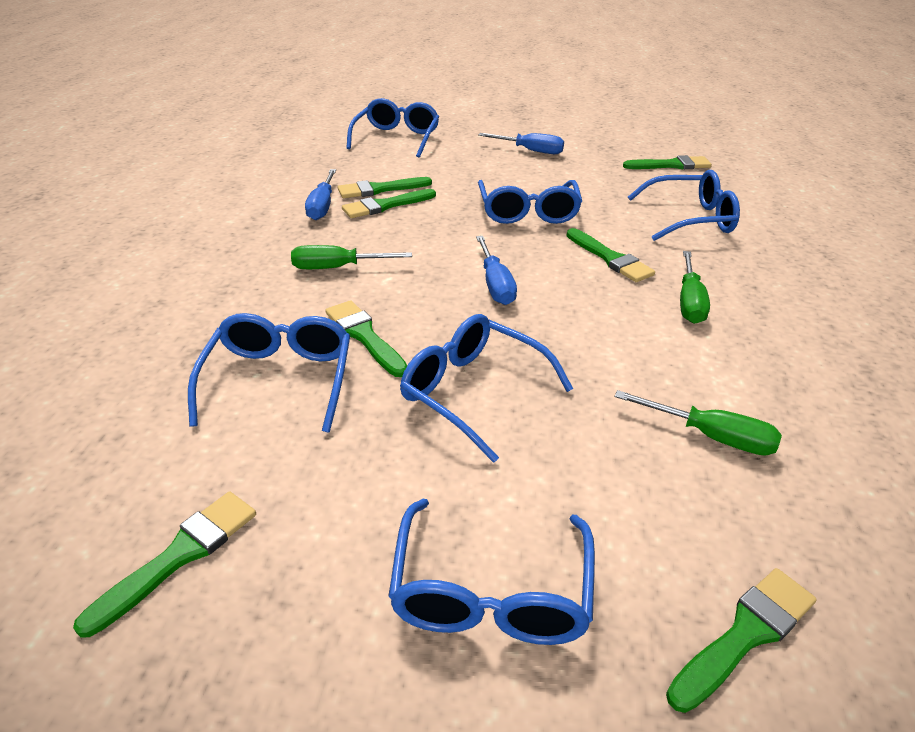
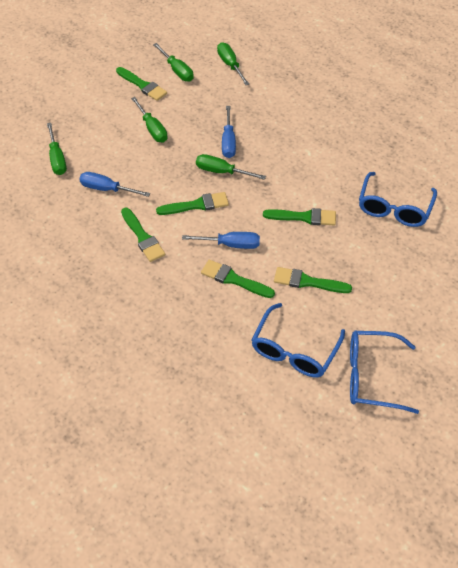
blue glasses: [188,313,350,433] [346,98,439,158] [388,499,595,645] [400,314,573,463] [478,180,582,224] [628,170,740,241] = 6 -> [252,303,345,377] [350,331,419,414] [359,172,437,227] = 3
green brush: [73,492,256,637] [325,300,407,377] [338,177,432,198] [342,189,436,218] [567,228,655,282] [623,155,712,170] [666,568,817,713] = 7 -> [116,67,167,101] [121,208,165,262] [156,192,229,215] [201,260,275,298] [263,208,336,225] [274,267,352,293] = 6
green screwdriver: [291,245,412,269] [615,390,782,456] [680,251,710,324] = 3 -> [47,123,67,175] [131,97,168,142] [153,43,193,82] [196,154,266,180] [217,42,249,85] = 5

